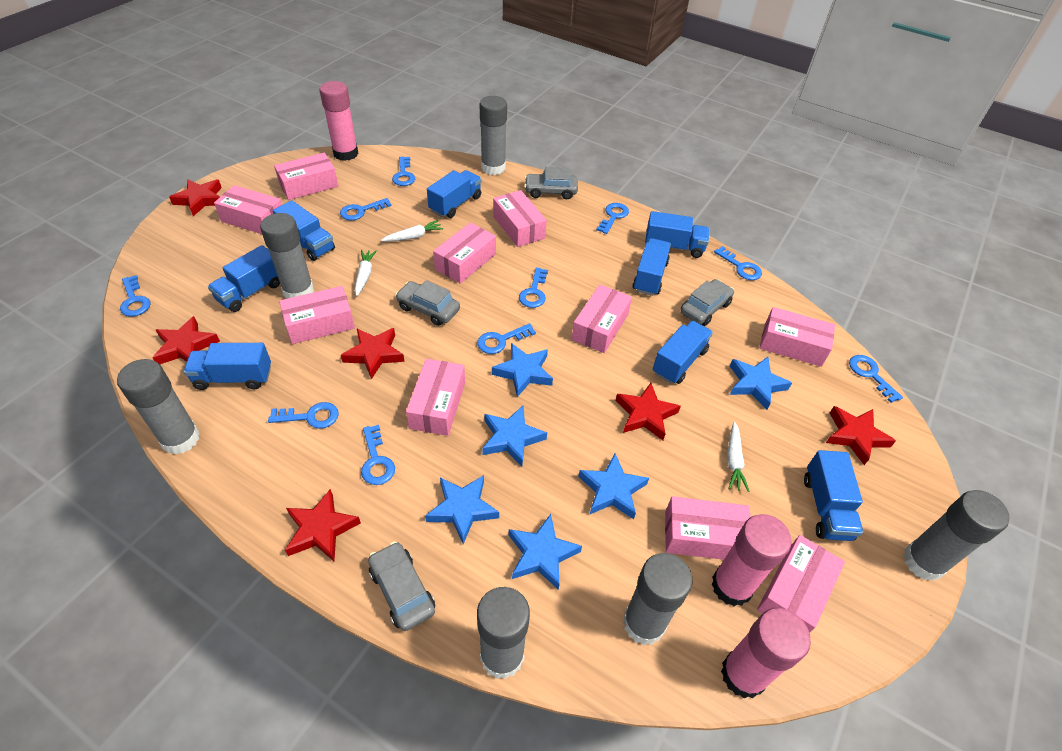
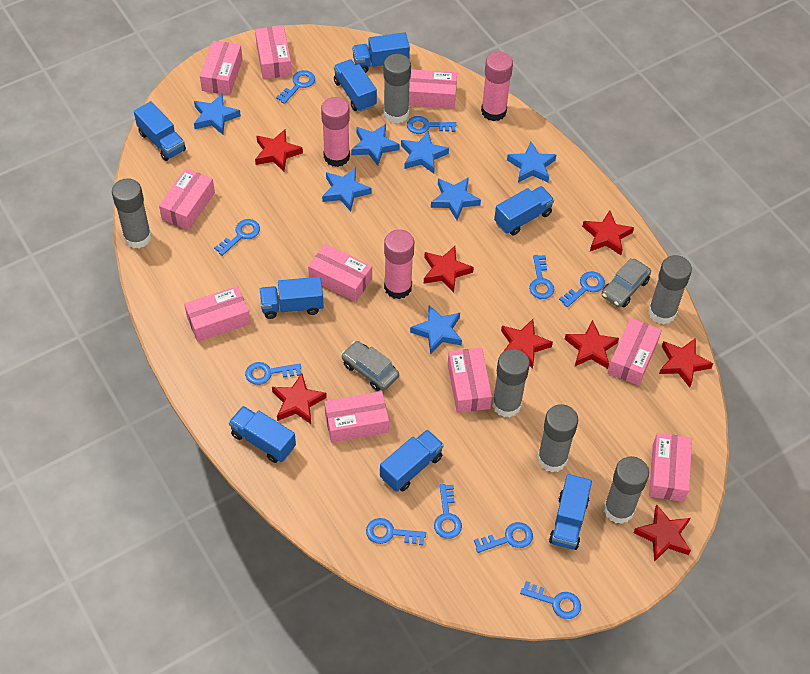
blue star: [425,475,499,544] [482,406,547,467] [492,343,553,397] [509,514,582,590] [578,454,649,519] [730,357,792,410] = 6 -> [194,94,241,135] [322,168,371,212] [351,124,400,166] [401,131,449,174] [410,305,462,354] [431,177,481,220] [507,142,556,183] = 7
grey car: [368,541,435,631] [395,280,460,326] [524,167,578,199] [680,279,734,326] = 4 -> [341,341,399,391] [602,258,651,307] = 2
red star: [152,316,220,364] [169,179,222,216] [285,489,361,561] [341,328,405,379] [616,383,681,440] [826,406,896,465] = 6 -> [255,129,303,172] [272,374,327,424] [424,246,474,293] [501,319,553,369] [565,320,619,369] [582,210,634,255] [634,504,691,562] [659,338,713,388] = 8
white carrot: [355,250,377,296] [381,220,443,242] [727,422,749,492] = 3 -> none = 0

